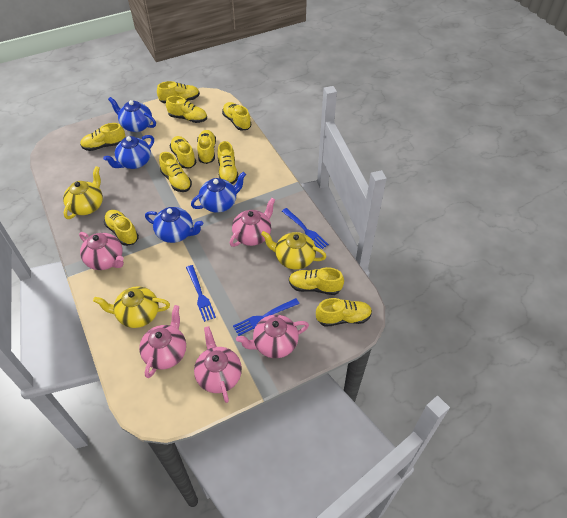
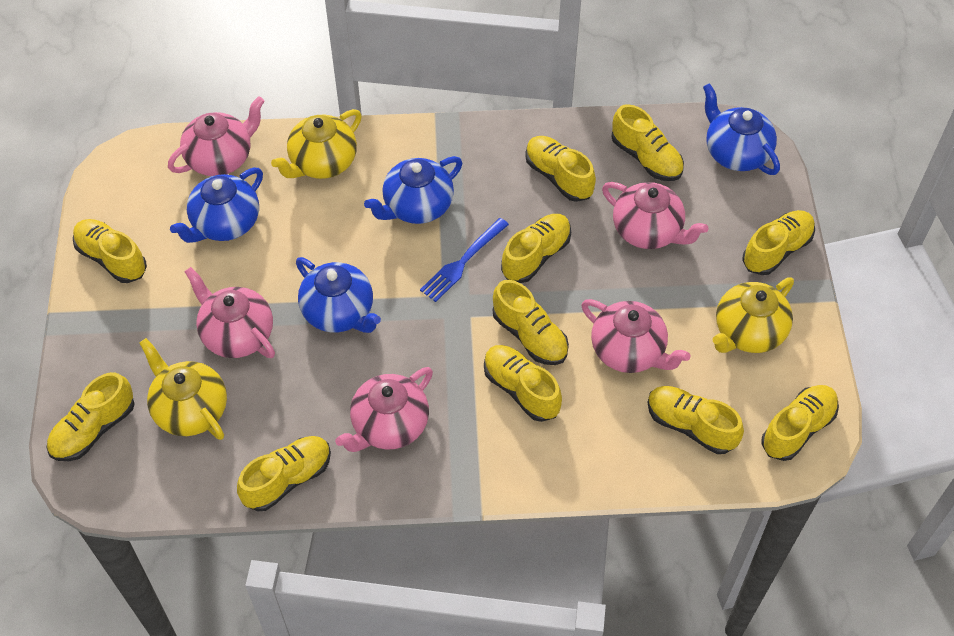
blue fork: [186,265,216,322] [233,298,300,336] [282,208,329,249] = 3 -> [420,218,509,302] = 1

